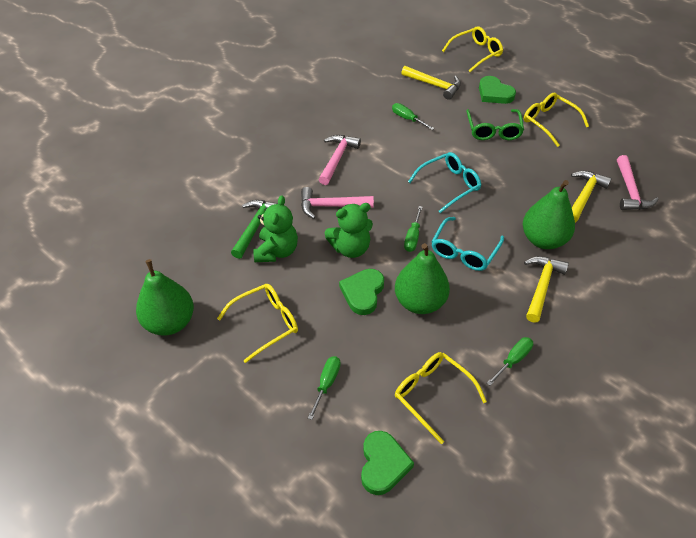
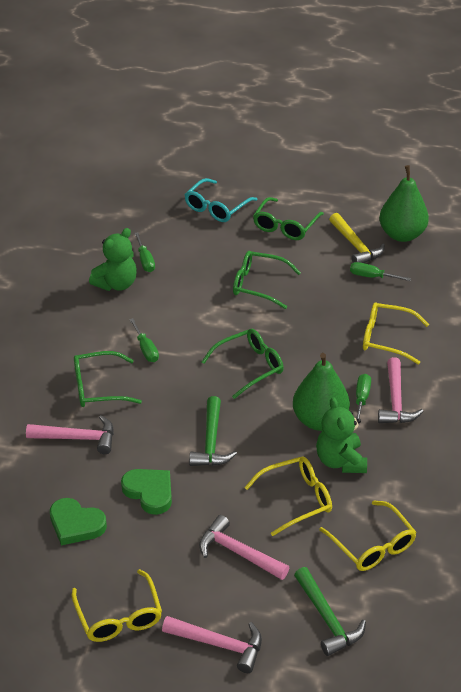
green glasses: [466,109,524,140] = 1 -> [74,351,142,407] [202,329,284,399] [233,251,301,309] [253,197,324,240] = 4
green hammer: [231,200,278,259] = 1 -> [189,396,237,466] [294,567,366,656] = 2
green heart: [339,269,384,315] [361,431,414,495] [479,76,516,104] = 3 -> [50,498,107,545] [121,469,172,515] = 2
green pear: [136,259,194,336] [395,243,450,314] [523,180,575,249] = 3 -> [293,353,350,431] [379,165,429,242] = 2
pink hammer: [301,187,374,219] [318,135,361,185] [617,155,659,210] = 3 -> [26,415,114,454] [162,616,262,673] [199,515,289,580] [378,357,424,423] = 4
turquoise glasses: [408,152,481,213] [432,217,504,271] = 2 -> [184,178,258,222] = 1
yellow hammer: [401,66,461,100] [524,256,569,323] [571,171,612,223] = 3 -> [329,213,385,263] = 1

